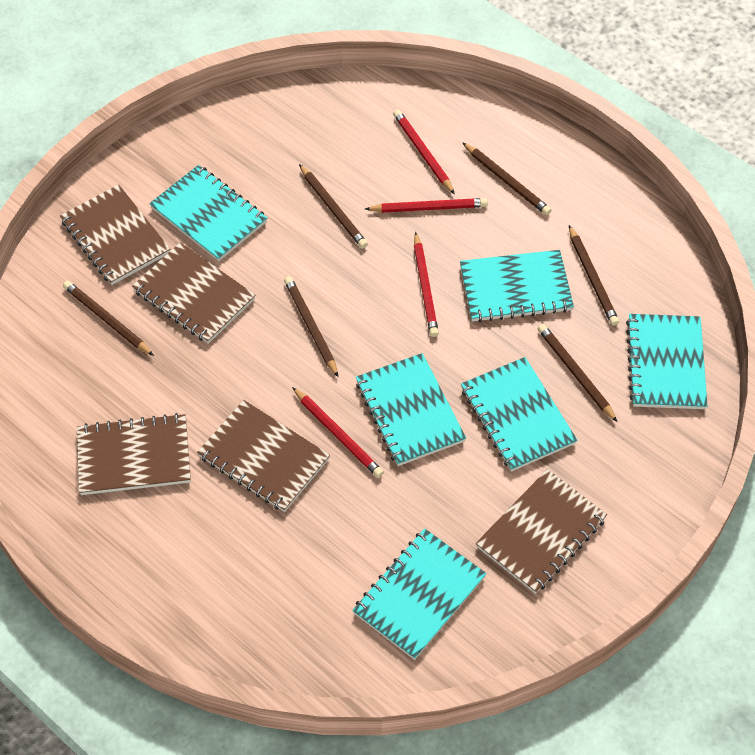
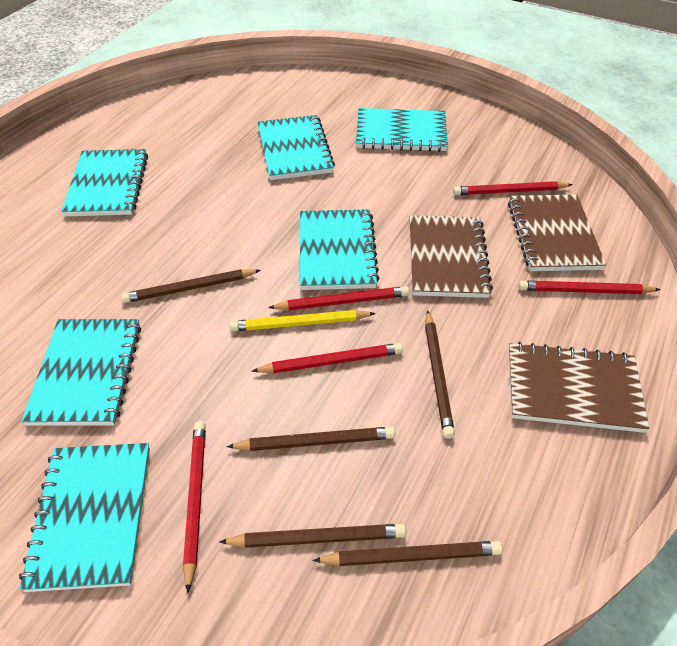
brown notebook: [60,184,170,285] [77,413,191,495] [132,242,255,344] [197,400,330,512] [476,469,607,594] = 5 -> [410,215,493,298] [508,195,606,271] [508,342,649,433] = 3
brown pencil: [63,281,154,356] [284,276,338,377] [299,164,368,248] [462,142,551,215] [537,324,617,422] [569,225,619,326] = 6 -> [121,269,261,303] [219,524,406,548] [226,427,395,451] [313,541,503,566] [425,310,455,439] = 5
red pencil: [292,387,384,478] [365,198,488,213] [393,110,455,194] [414,232,439,337] = 4 -> [183,421,206,593] [252,343,403,373] [268,286,409,310] [453,181,573,195] [518,281,661,294] = 5
yellow pencil: none = 0 -> [230,310,376,331] = 1

